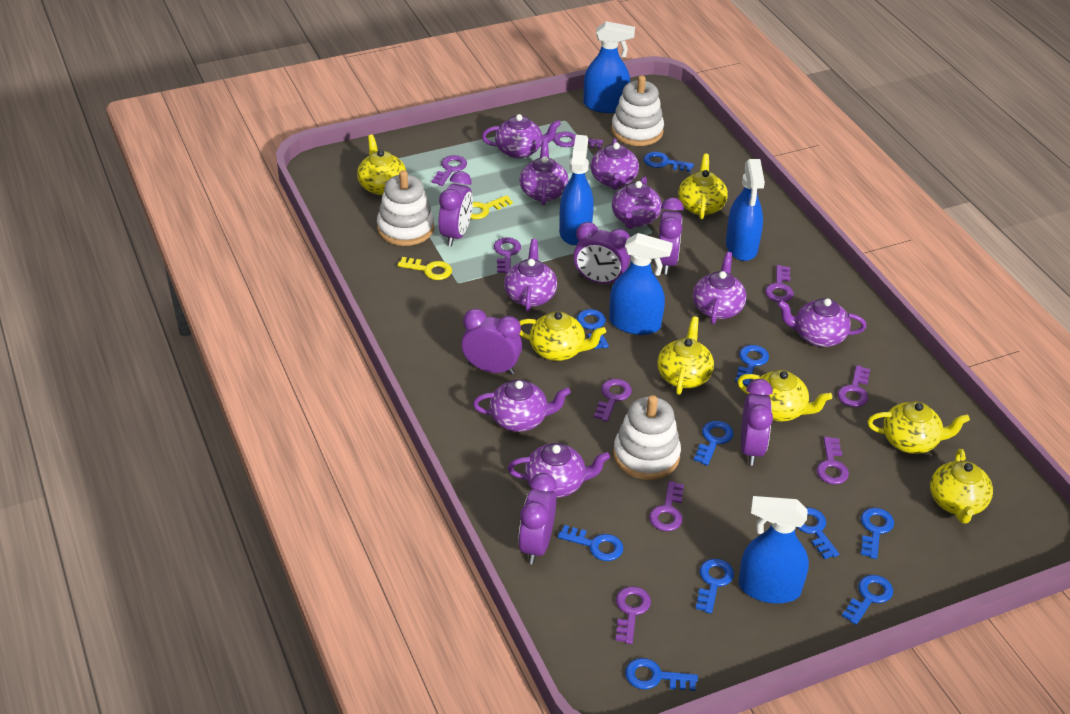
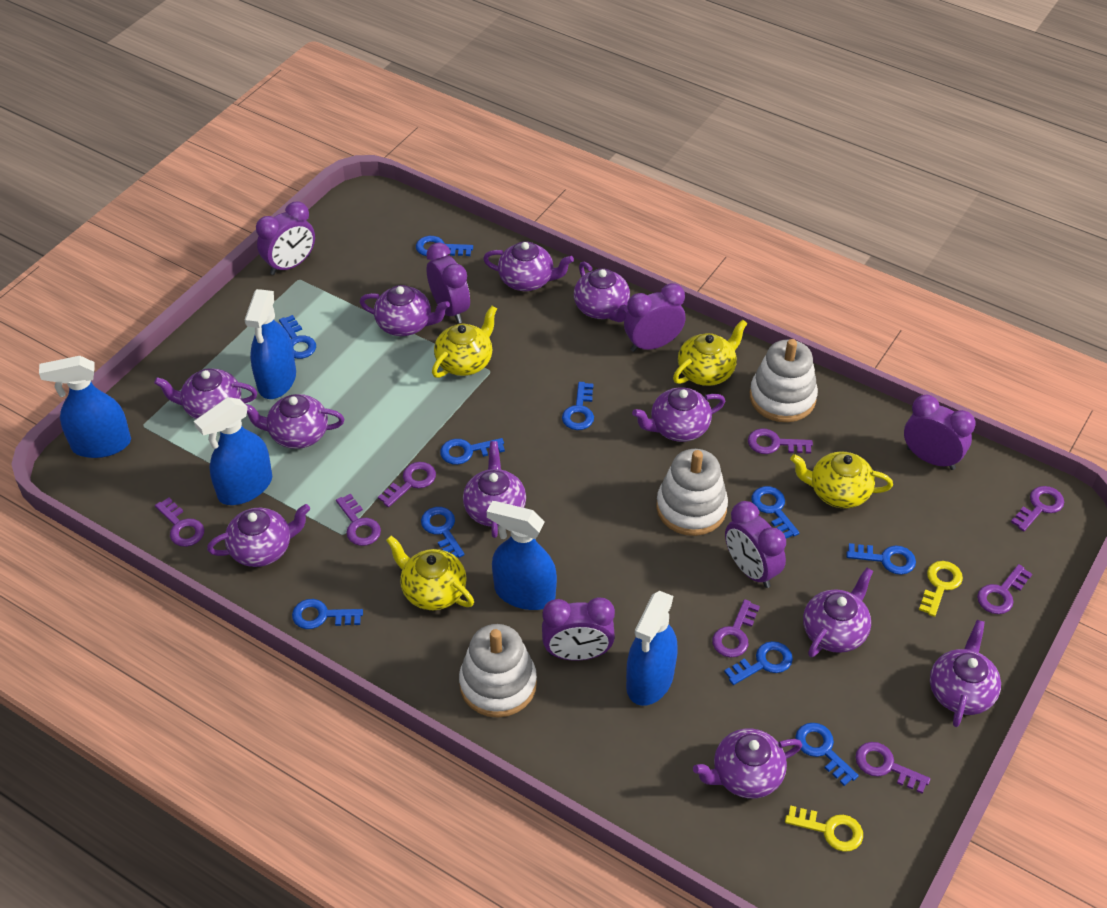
purple key: [432,155,467,186] [494,237,521,273] [553,132,603,149] [594,379,632,422] [615,586,651,644] [649,481,684,531] [765,265,793,302] [816,437,849,485] [837,365,870,407] = 9 -> [155,497,204,547] [336,493,381,546] [378,462,436,507] [712,599,760,658] [748,428,813,454] [855,742,931,794] [977,564,1032,614] [1011,486,1064,531] = 8
purple teapot: [473,379,571,432] [482,114,561,159] [504,239,557,312] [508,443,610,498] [519,140,569,205] [591,138,639,190] [612,176,662,229] [693,252,747,324] [777,298,866,347] = 9 -> [154,369,257,419] [207,504,310,567] [246,394,344,449] [360,285,450,336] [463,441,526,538] [483,241,574,291] [574,262,630,322] [632,387,725,442] [693,728,802,799] [803,568,873,657] [930,620,1001,727] = 11
yellow teapot: [357,135,406,195] [519,311,606,361] [657,316,714,395] [678,154,728,219] [737,370,832,422] [867,401,970,454] [930,449,993,524] = 7 -> [386,535,474,610] [432,306,497,378] [673,319,748,386] [790,451,893,509] = 4

